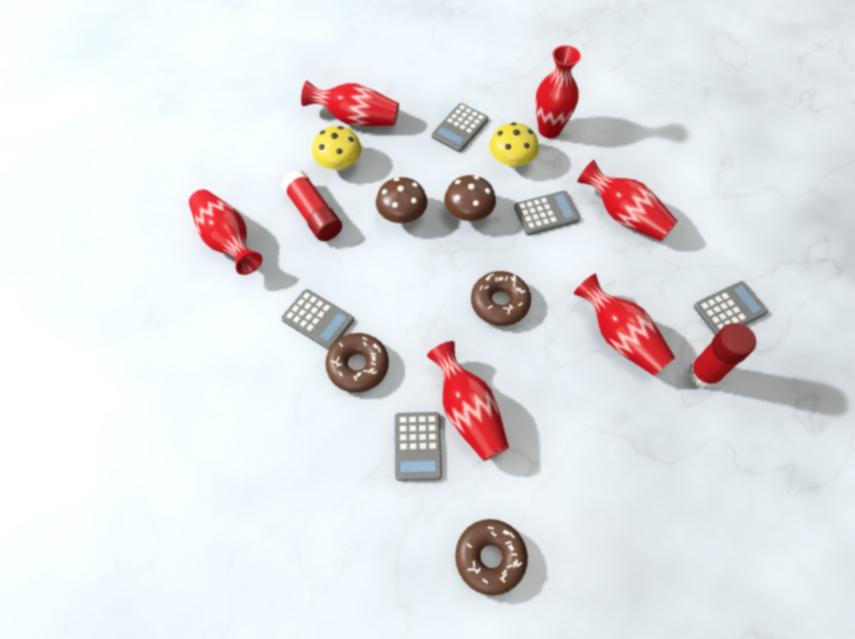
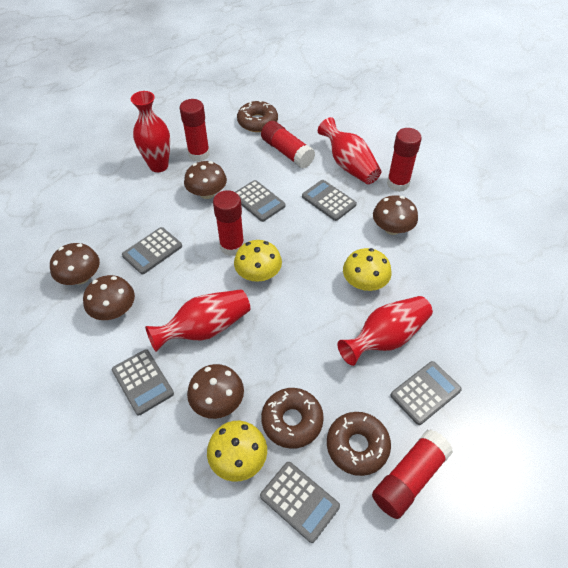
brown mushroom: [376,177,427,223] [444,175,496,221] = 2 -> [50,243,100,285] [83,275,135,320] [184,161,227,199] [187,364,244,419] [373,195,418,235] = 5
grey calculator: [281,289,354,350] [395,412,442,481] [432,103,489,152] [514,191,580,235] [694,281,768,335] = 5 -> [112,349,174,415] [122,227,182,274] [236,180,286,222] [260,462,340,543] [302,180,357,221] [390,361,462,425] = 6
red glue stick: [282,170,342,241] [689,323,756,389] = 2 -> [180,99,210,162] [213,190,244,256] [261,121,315,168] [372,429,453,519] [387,128,422,192] = 5
red vase: [189,189,262,275] [301,81,399,126] [427,341,509,461] [535,45,581,138] [574,274,675,376] [577,160,678,241] = 6 -> [131,91,170,172] [145,289,251,352] [318,117,381,184] [338,296,433,366] = 4
yellow mushroom: [312,126,362,171] [489,122,539,167] = 2 -> [207,421,267,482] [234,240,282,282] [343,248,392,291] = 3

